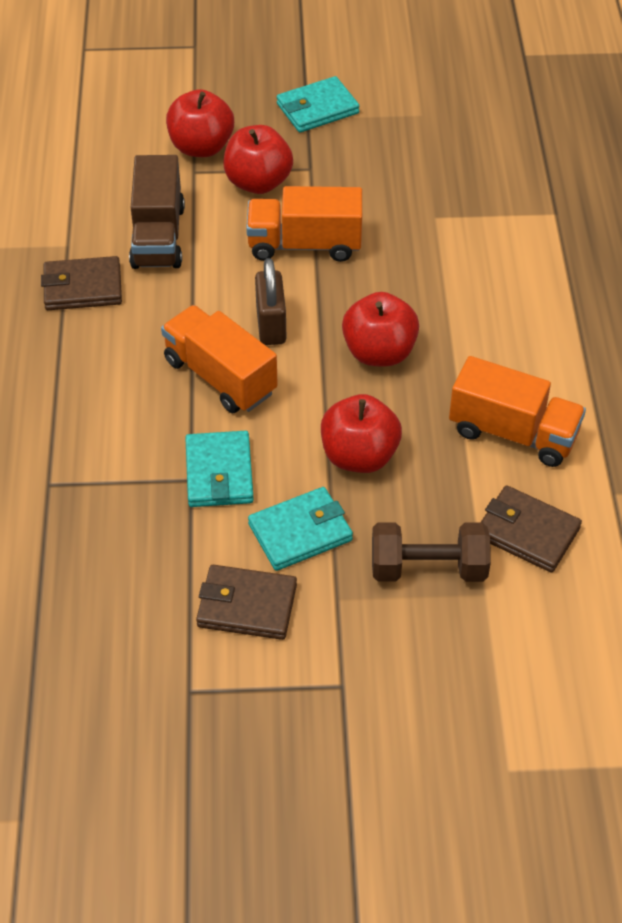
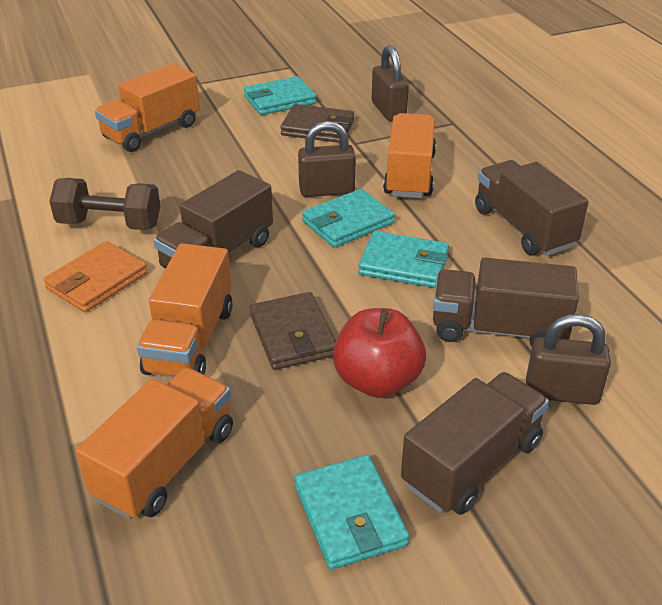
brown padlock: [255,258,286,345] = 1 -> [298,121,356,197] [372,45,409,121] [526,314,611,405] = 3
brown truck: [129,155,185,269] = 1 -> [154,170,273,269] [401,372,549,515] [433,257,579,346] [475,160,588,256] = 4
brown wallet: [41,256,122,310] [196,565,297,640] [480,485,582,573] = 3 -> [250,292,336,370] [280,104,354,143] = 2
orange truck: [161,305,278,413] [246,186,362,262] [449,356,586,467] = 3 -> [76,368,233,520] [95,63,200,152] [137,243,233,377] [383,113,436,198] = 4
orange wallet: none = 0 -> [43,241,148,313] = 1
red apple: [166,89,234,157] [224,125,293,194] [321,394,402,473] [342,292,419,366] = 4 -> [333,308,426,398] = 1
turquoise wallet: [185,431,254,507] [248,487,353,571] [277,76,359,132] = 3 -> [244,76,317,115] [295,455,409,570] [302,189,395,248] [358,231,449,288] = 4

